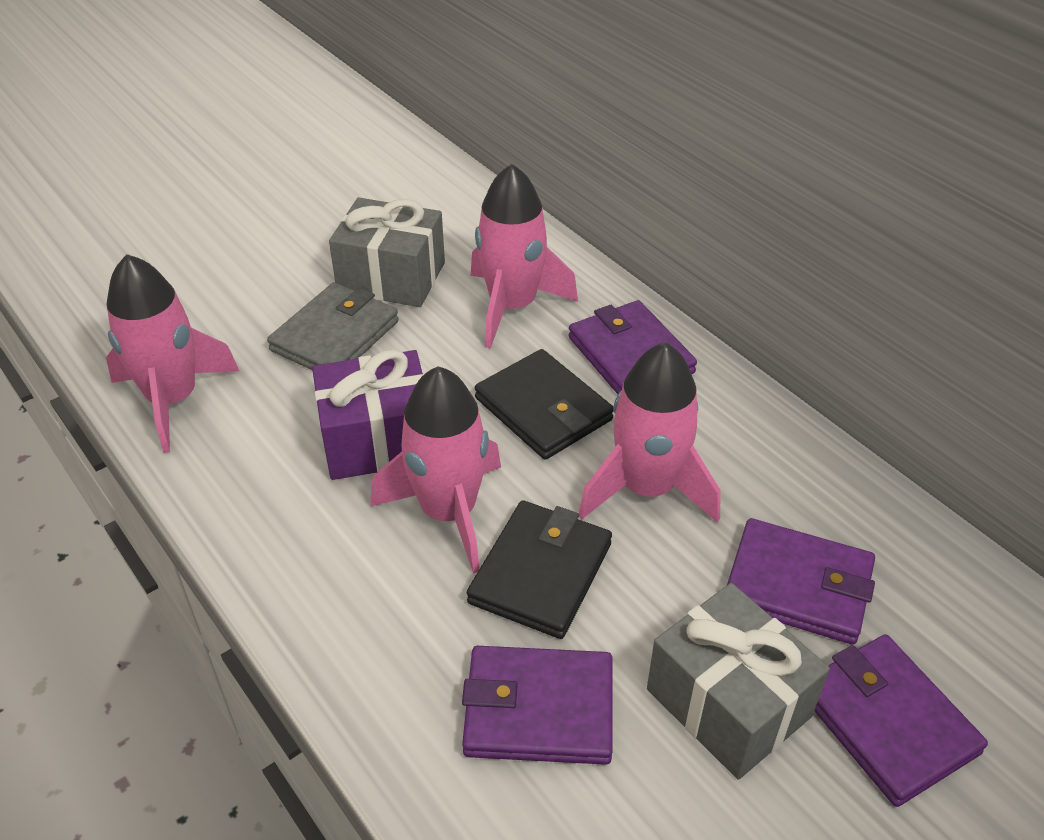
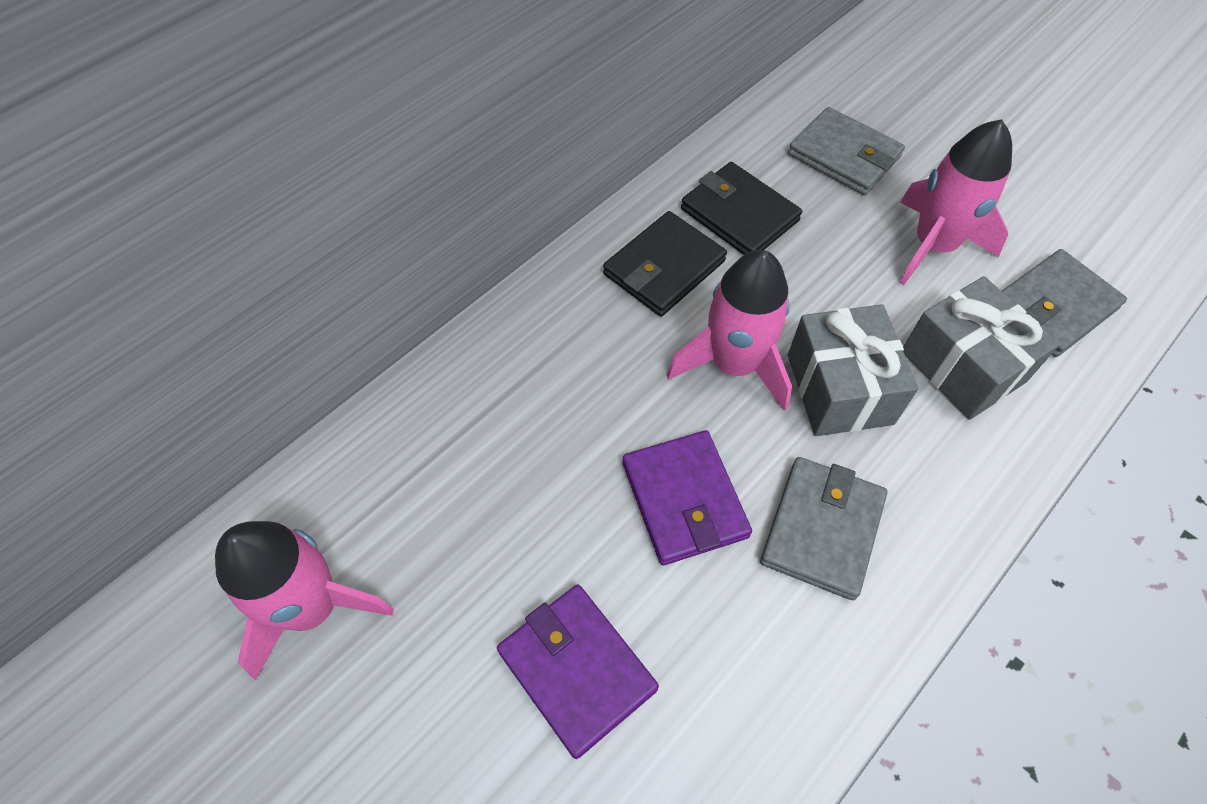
grey wallet: [267,282,399,370] = 1 -> [760,457,887,600] [788,107,905,195] [1002,249,1127,357] = 3
pink rocket: [106,254,239,453] [370,366,501,573] [471,164,578,349] [579,342,721,523] = 4 -> [215,521,394,680] [667,250,792,411] [900,119,1012,285] = 3
purple gift: [312,349,423,480] = 1 -> none = 0
purple wallet: [462,646,613,765] [568,300,697,394] [727,518,875,645] [814,634,988,807] = 4 -> [497,585,659,759] [623,430,752,565] = 2

